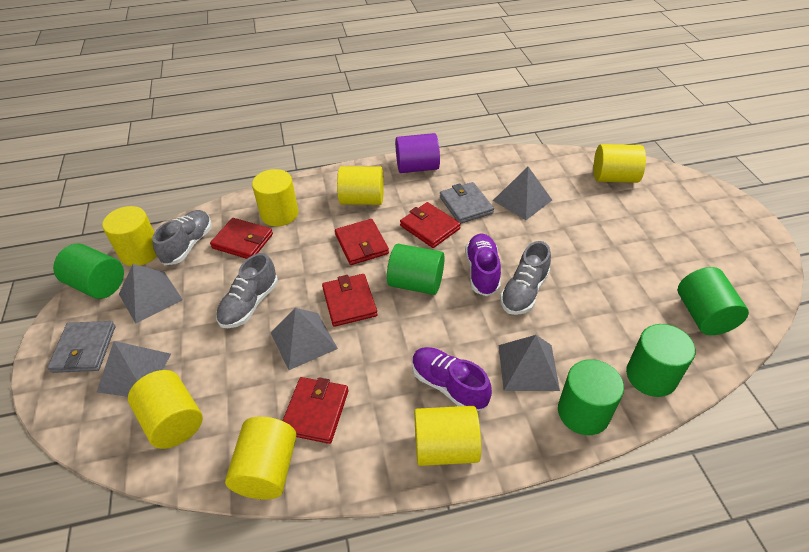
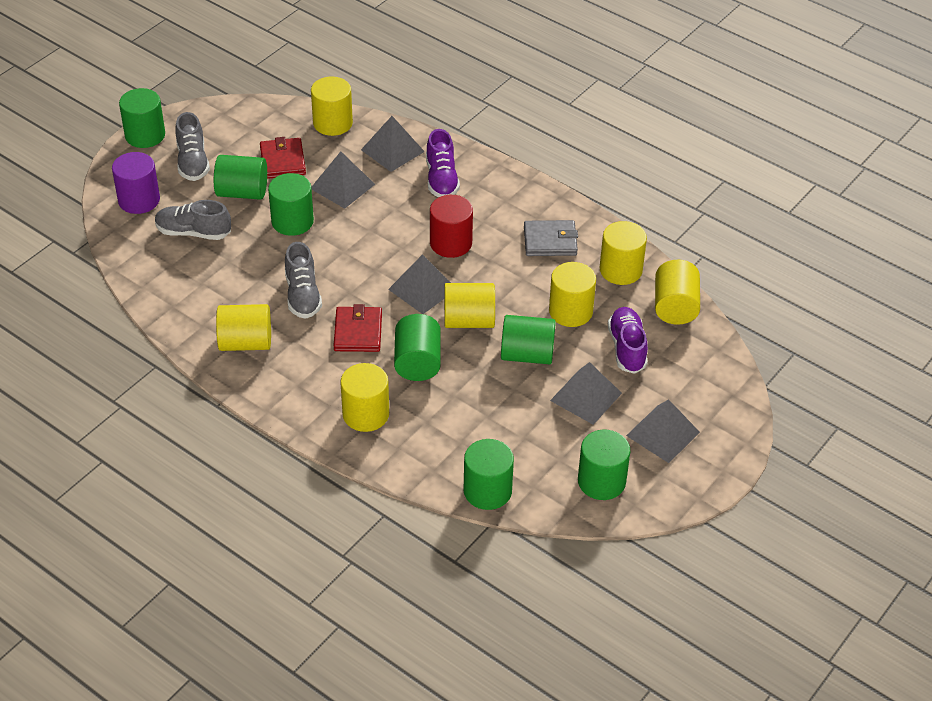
green cylinder: [53,243,124,299] [387,244,445,295] [558,359,624,435] [626,324,695,397] [678,267,749,335] = 5 -> [119,88,165,148] [214,155,267,200] [268,173,314,236] [394,314,441,381] [464,439,514,510] [501,315,556,364] [578,430,630,500] = 7
grey wallet: [47,321,115,373] [440,182,494,224] = 2 -> [524,220,578,256] = 1
red cylinder: none = 0 -> [430,195,473,258] = 1
red wallet: [210,218,273,259] [282,377,348,444] [322,274,377,327] [335,219,389,265] [400,202,461,248] = 5 -> [260,137,306,179] [334,304,382,352] = 2

